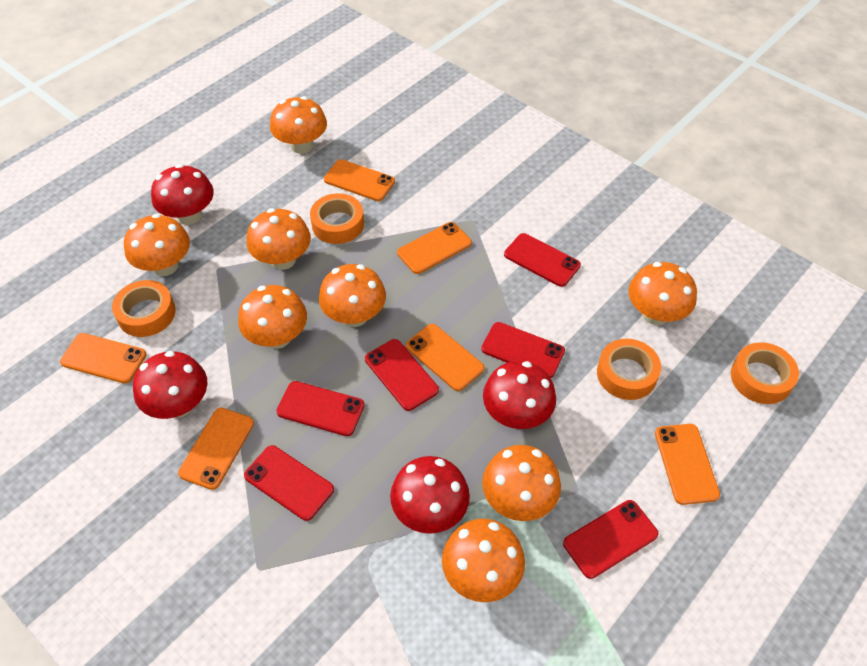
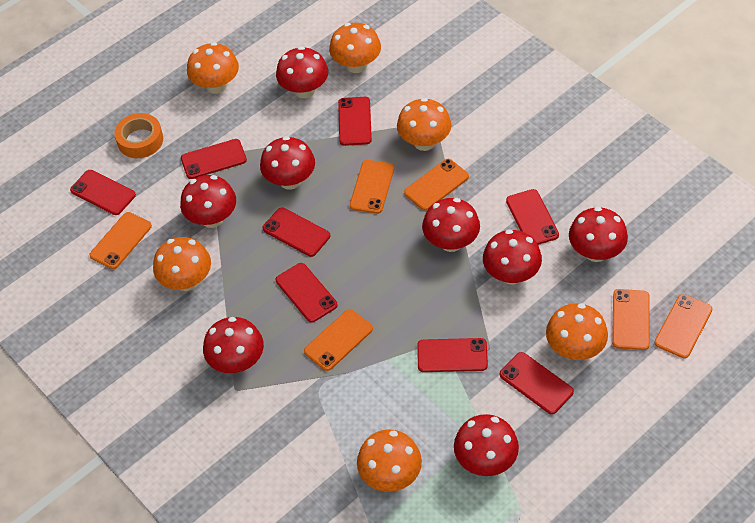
orange mushroom: [124,214,190,276] [238,285,307,349] [247,208,311,270] [270,96,327,154] [319,264,386,327] [442,518,525,602] [482,445,561,521] [628,262,697,325] = 8 -> [153,237,211,291] [187,42,239,94] [329,23,381,73] [357,429,422,492] [397,98,451,151] [546,303,608,360] = 6
orange tape: [112,280,175,337] [310,193,364,244] [597,339,661,400] [731,343,799,404] = 4 -> [114,113,163,158] = 1
red mushroom: [133,351,207,419] [151,164,214,225] [390,456,470,534] [483,361,556,429] = 4 -> [180,175,236,228] [203,317,264,373] [260,136,315,190] [276,46,328,98] [422,198,480,252] [454,414,519,476] [483,229,542,285] [569,207,628,262] = 8
red phone: [244,445,334,521] [277,381,365,436] [365,339,439,411] [481,322,565,378] [504,233,581,287] [563,500,658,579] = 6 -> [70,170,136,215] [181,139,247,179] [263,207,330,257] [276,263,338,323] [338,97,372,146] [417,338,488,372] [500,352,574,414] [506,189,559,245] = 8

